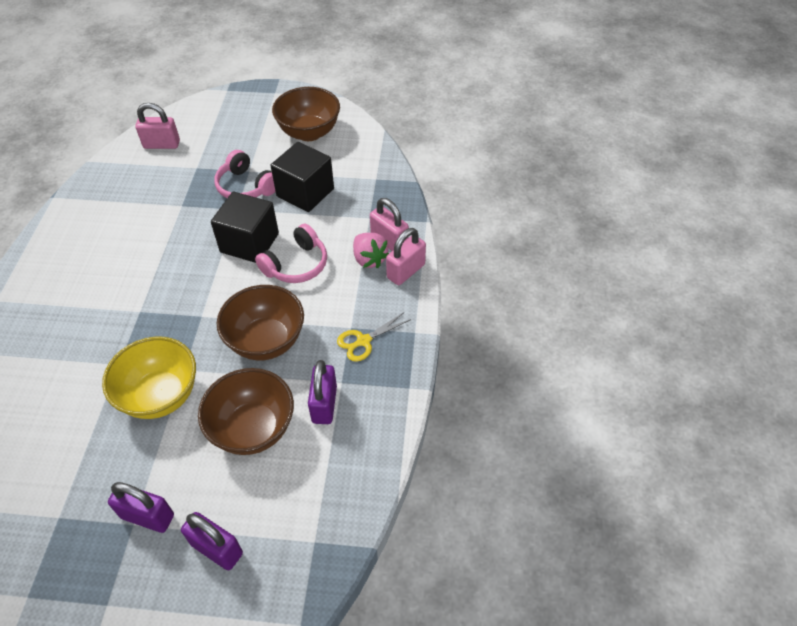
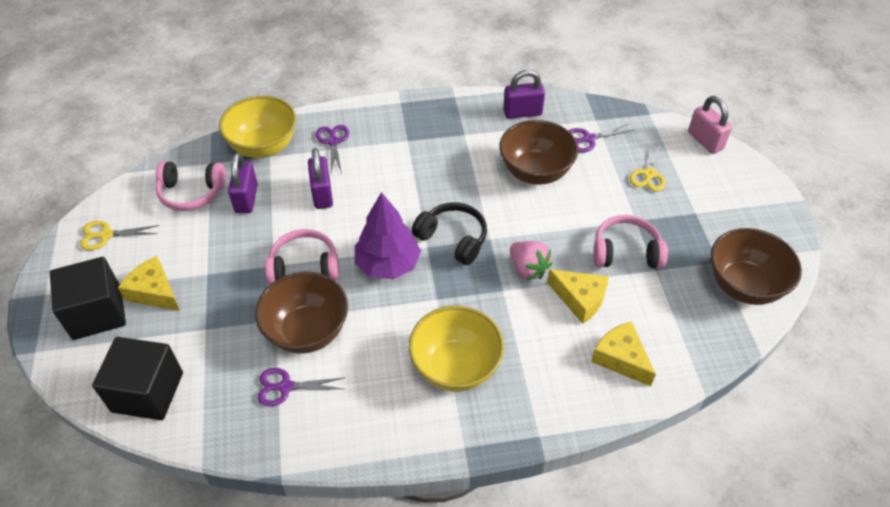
black headphones: none = 0 -> [412,202,487,265] = 1
pink headphones: [214,150,276,198] [255,224,327,283] = 2 -> [155,161,226,211] [265,229,339,285] [593,215,668,269] = 3
pink padlock: [135,103,180,149] [370,198,409,251] [386,228,426,285] = 3 -> [688,96,732,154] = 1
purple scissors: none = 0 -> [257,368,346,406] [316,125,349,174] [569,124,634,153] = 3
purple tree: none = 0 -> [355,192,421,279] = 1
yellow bowl: [102,337,196,419] = 1 -> [219,96,296,158] [409,306,504,392] = 2
yellow cheese: none = 0 -> [118,256,180,311] [547,269,609,324] [591,321,656,386] = 3
yellow scissors: [337,313,411,362] = 1 -> [80,221,159,250] [630,142,665,191] = 2

